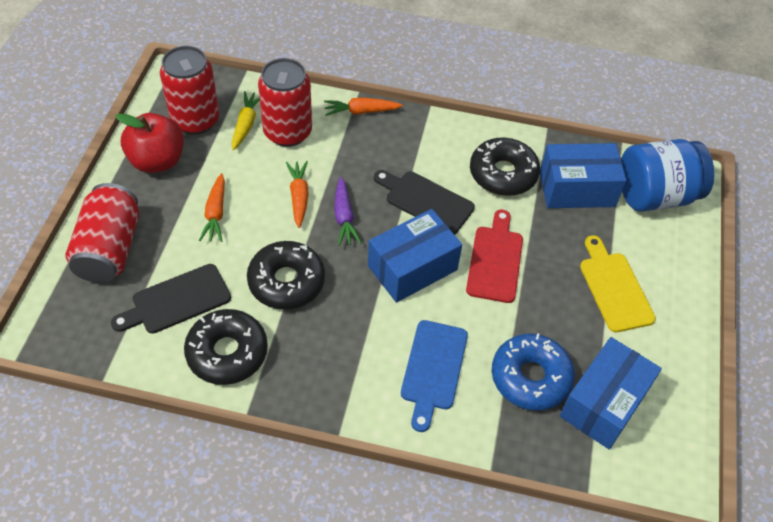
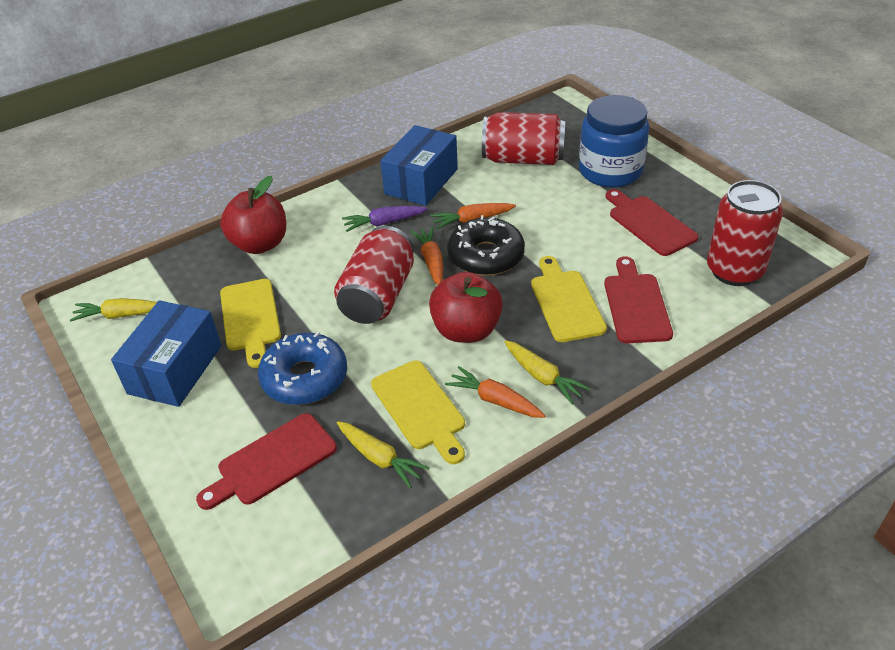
black cutting board: [111,264,231,334] [374,170,475,235] = 2 -> none = 0
black donut: [184,309,268,385] [247,241,325,309] [470,138,540,196] = 3 -> [447,215,525,276] = 1
blue box: [368,209,462,303] [540,143,626,208] [560,337,662,449] = 3 -> [111,300,222,407] [380,125,458,206] = 2
blue cutting board: [401,320,468,432] = 1 -> none = 0
red apple: [116,113,184,173] = 1 -> [220,176,286,254] [429,272,503,343] = 2
red cutting board: [466,210,523,303] = 1 -> [196,413,337,510] [604,256,673,343] [606,189,699,256] = 3
yellow carrot: [232,91,260,150] = 1 -> [70,298,157,321] [337,421,430,488] [504,340,590,404] = 3
yellow cutting board: [580,235,656,332] = 1 -> [220,279,281,368] [371,360,465,464] [531,256,607,342] = 3

